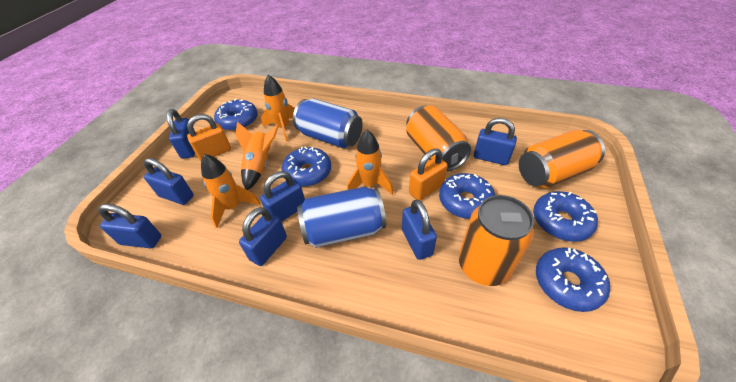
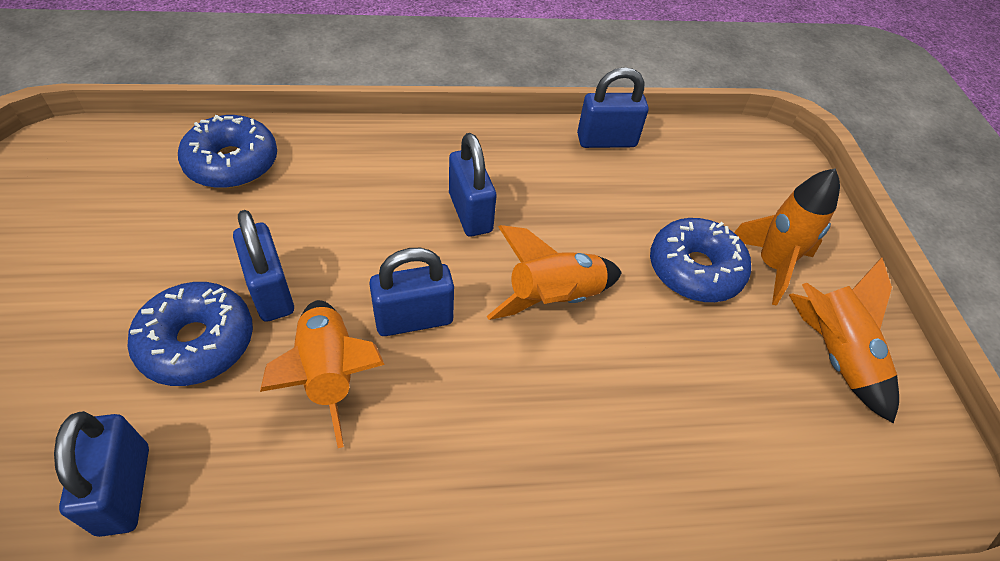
blue can: [293,99,363,148] [297,187,386,248] = 2 -> none = 0
blue donut: [214,99,258,131] [281,147,331,187] [439,173,495,219] [533,191,598,242] [536,247,610,312] = 5 -> [127,282,253,386] [178,115,277,188] [650,218,751,302] = 3
blue padlock: [98,204,161,248] [144,158,194,205] [167,109,195,159] [239,207,287,266] [260,171,305,222] [402,199,437,260] [474,118,517,165] = 7 -> [54,411,149,537] [233,210,294,322] [369,248,454,336] [449,133,496,236] [577,67,648,148] = 5
orange can: [406,106,471,171] [459,195,534,286] [519,130,605,188] = 3 -> none = 0
orange padlock: [187,114,231,161] [409,148,448,200] = 2 -> none = 0

